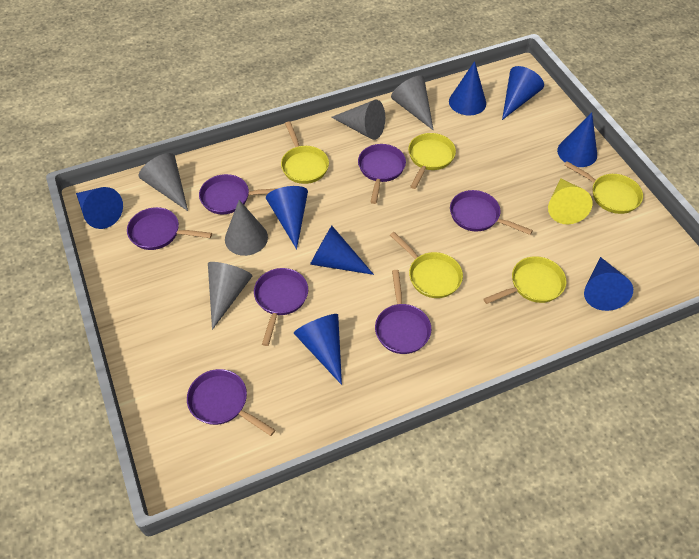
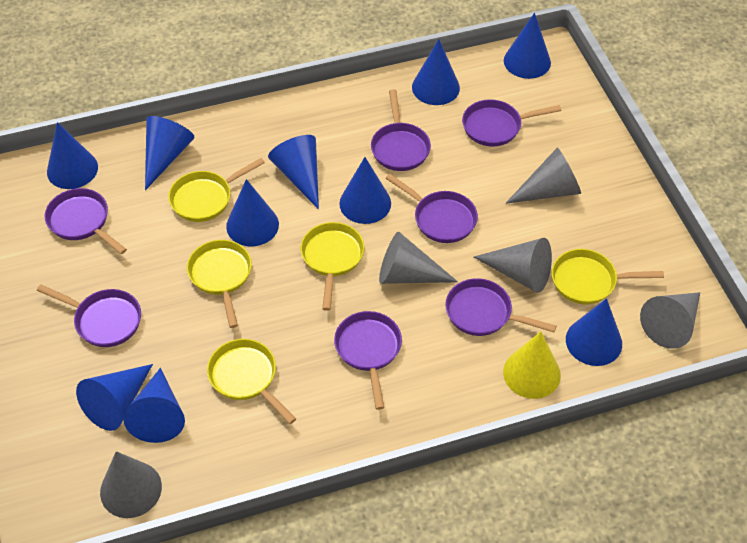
blue cone: [76,187,123,229] [266,186,308,249] [294,314,342,385] [310,226,374,275] [449,61,486,115] [502,66,544,120] [557,112,597,167] [584,257,633,311] = 8 -> [47,122,98,189] [76,364,153,431] [123,368,185,443] [145,116,195,191] [226,179,279,247] [268,135,319,210] [339,157,391,224] [412,39,460,105] [504,13,551,79] [566,298,622,366] = 10

